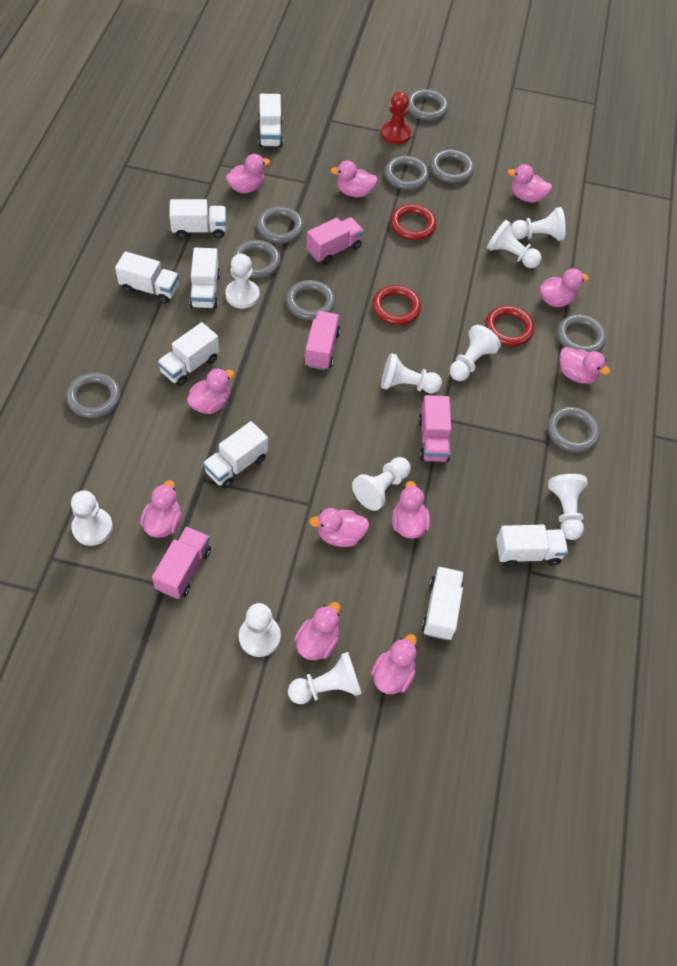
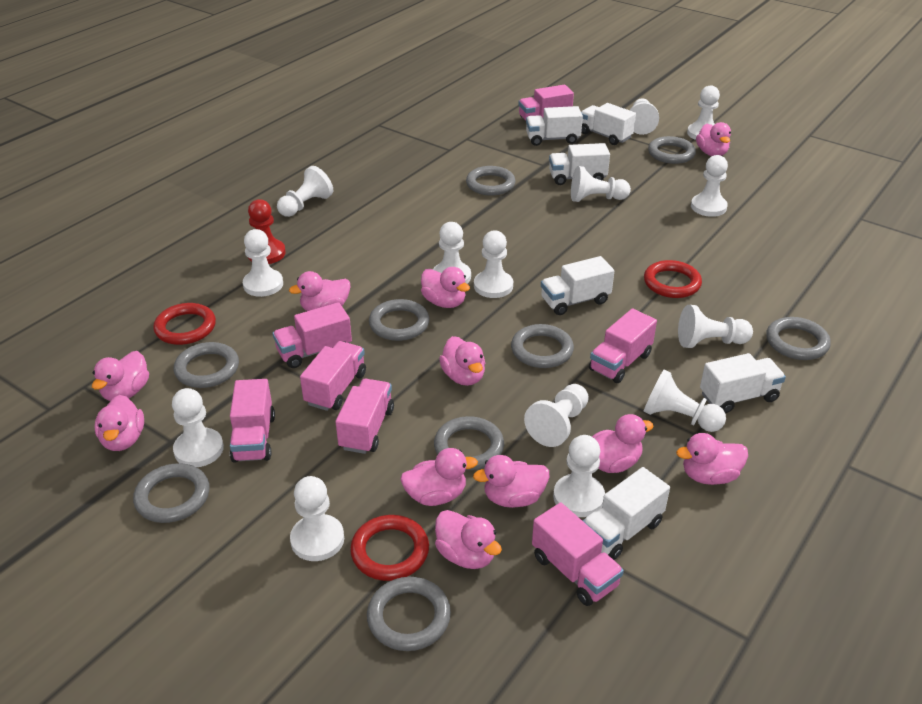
pink truck: [152,526,211,599] [304,311,341,370] [307,217,364,265] [418,395,451,462] = 4 -> [230,379,275,463] [273,302,352,368] [300,341,366,411] [336,379,394,454] [518,85,574,121] [532,503,624,606] [589,308,657,383] = 7
white pawn: [71,490,113,546] [225,254,260,309] [239,603,281,657] [288,652,362,704] [352,457,411,511] [381,353,442,393] [450,325,501,381] [487,220,542,268] [511,207,566,241] [548,474,588,540] = 10 -> [172,388,224,467] [243,229,283,297] [277,166,333,217] [290,476,344,561] [433,222,471,284] [474,231,513,298] [524,384,589,447] [553,435,605,517] [571,166,631,202] [630,99,659,135] [644,370,726,432] [678,305,753,348] [687,85,720,140] [691,155,728,217] = 14
white truck: [115,251,179,304] [157,322,219,386] [169,199,226,239] [189,248,220,309] [203,421,268,489] [258,94,283,148] [422,566,464,640] [496,525,568,567] = 8 -> [526,106,583,146] [541,256,614,315] [549,143,610,185] [581,103,636,145] [583,467,670,560] [700,353,786,413] = 6

